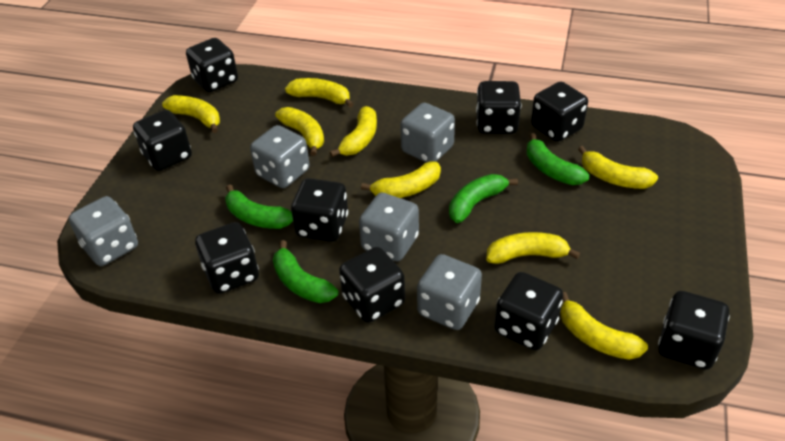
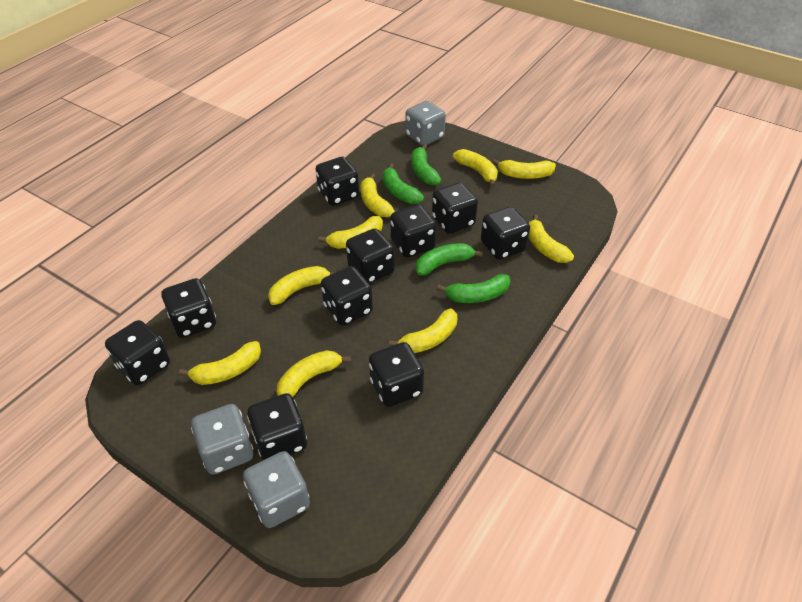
black dice: [133,110,192,171] [186,38,238,92] [195,222,259,294] [291,178,348,242] [339,247,405,323] [476,81,521,134] [494,272,563,350] [531,82,588,142] [658,291,730,370] = 9 -> [105,320,170,385] [162,278,216,338] [247,393,307,460] [316,157,359,206] [321,266,373,326] [346,228,395,284] [369,342,424,407] [390,205,436,258] [432,182,478,234] [481,207,530,260] = 10
grey dice: [69,196,138,266] [250,125,310,188] [359,193,419,262] [400,103,455,163] [417,254,482,330] = 5 -> [191,404,253,475] [243,451,310,528] [405,101,446,146] = 3
yellow banana: [162,95,220,133] [275,107,324,156] [285,78,353,107] [330,106,377,157] [361,162,441,198] [486,232,580,264] [561,292,648,360] [578,146,658,189] = 8 -> [179,341,261,385] [268,266,333,305] [277,350,351,397] [318,216,383,249] [360,173,395,217] [389,309,457,353] [453,149,498,187] [492,159,556,179] [529,215,574,263] = 9

